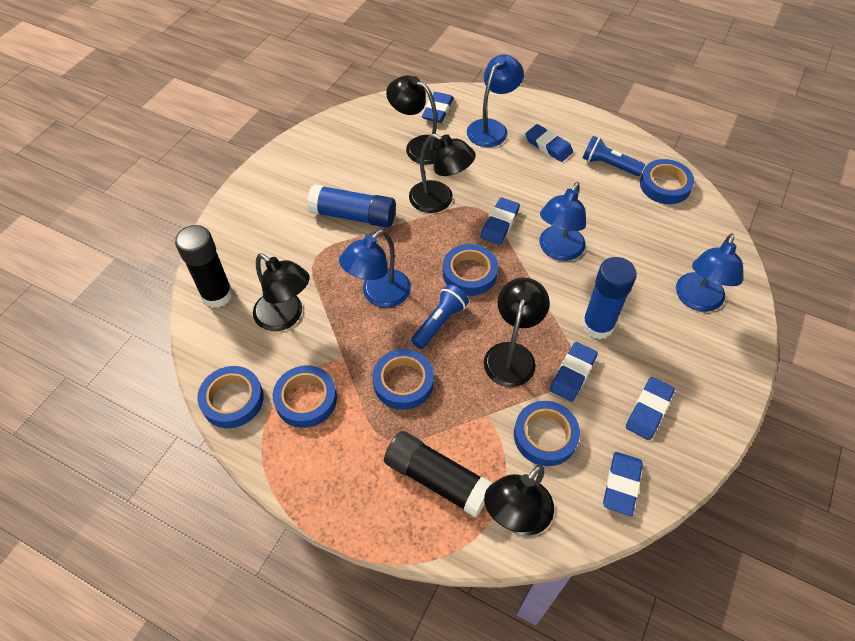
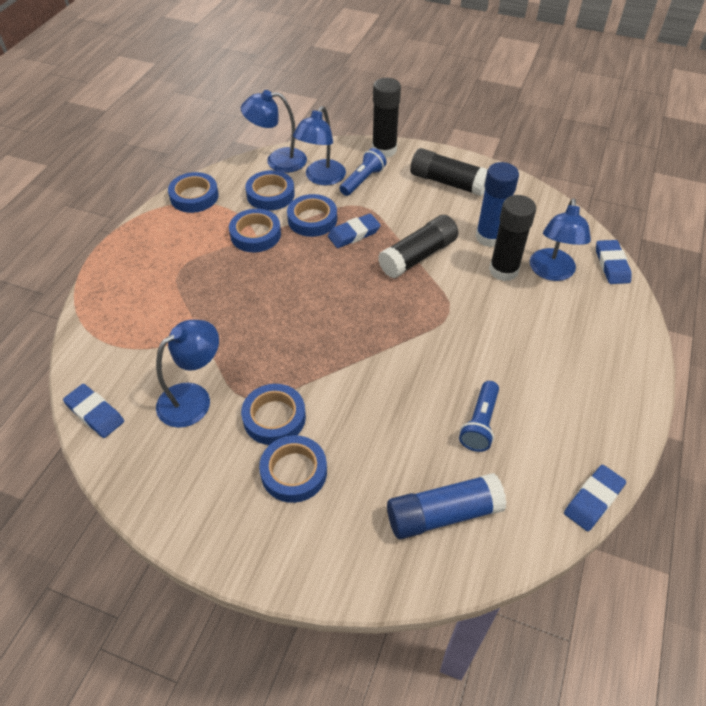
black glue stick: [175,225,233,308] [384,431,492,518] = 2 -> [372,78,401,158] [378,215,458,279] [410,148,488,196] [489,195,536,281] = 4
black lamp: [253,253,310,331] [386,75,440,165] [409,134,476,213] [484,278,550,387] [484,465,554,536] = 5 -> none = 0
blue eraser: [422,92,454,123] [480,197,520,245] [525,124,573,162] [550,342,598,402] [603,452,643,516] [626,377,675,440] = 6 -> [63,384,124,438] [328,213,381,248] [564,465,626,531] [596,240,632,284] = 4

